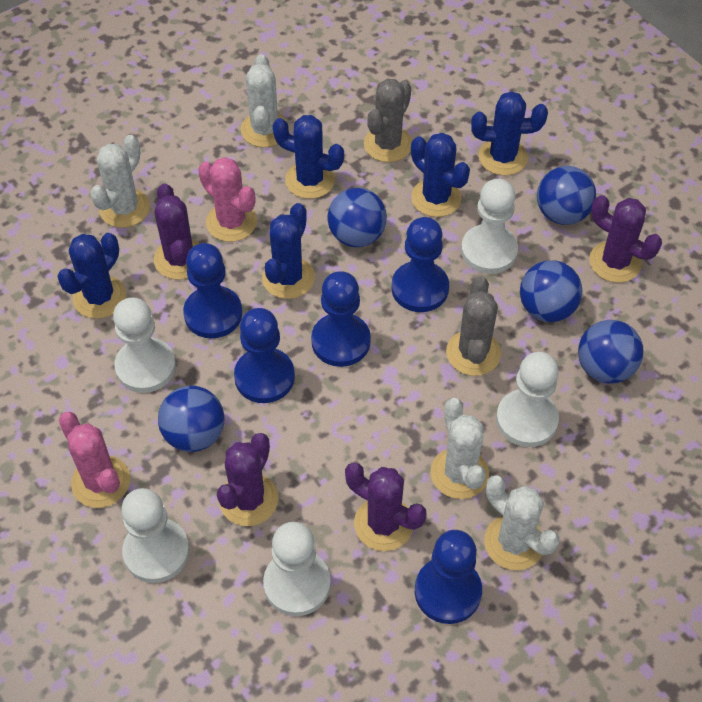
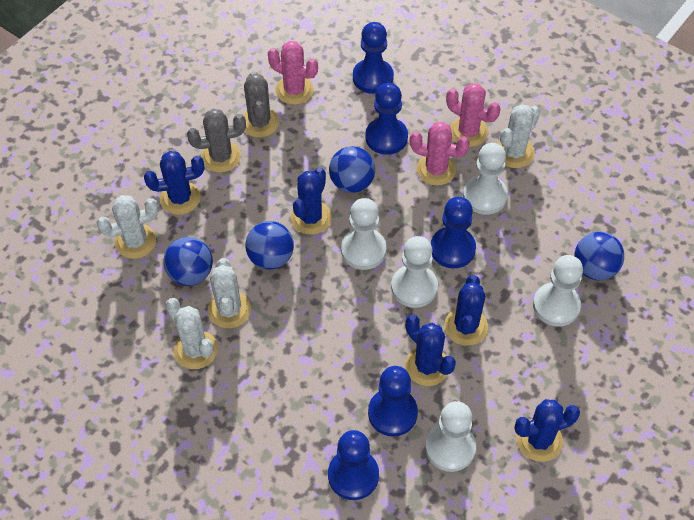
blue ball: [158,386,225,452] [327,188,387,247] [520,260,582,322] [537,166,596,225] [578,320,643,384] = 5 -> [163,237,213,286] [245,221,294,270] [329,146,375,193] [575,232,624,280] = 4
pink cactus: [59,412,130,508] [198,157,257,242] = 2 -> [268,41,318,105] [410,122,470,186] [446,83,500,147] = 3
purple cactus: [154,183,200,280] [217,433,278,526] [345,463,427,551] [589,195,662,283] = 4 -> none = 0

